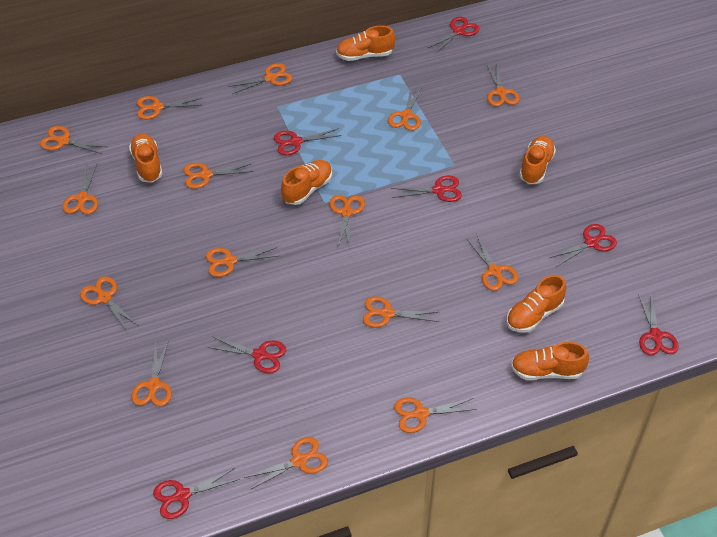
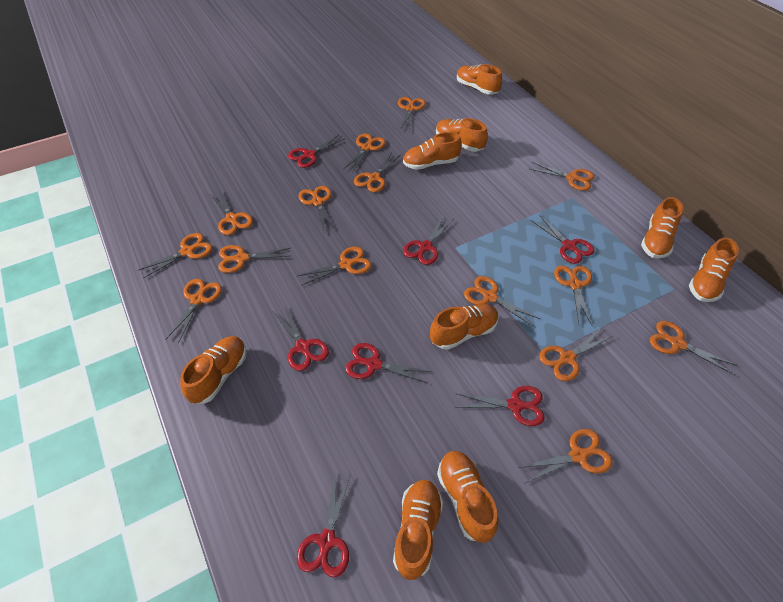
orange shoe: [129,133,162,183] [281,160,332,205] [336,26,395,61] [507,275,566,333] [511,342,589,380] [519,136,556,184] = 6 -> [180,336,247,404] [393,480,443,580] [403,132,462,170] [430,304,499,350] [436,118,488,152] [437,451,498,543] [457,64,502,95] [641,197,683,258] [689,238,739,302] = 9

